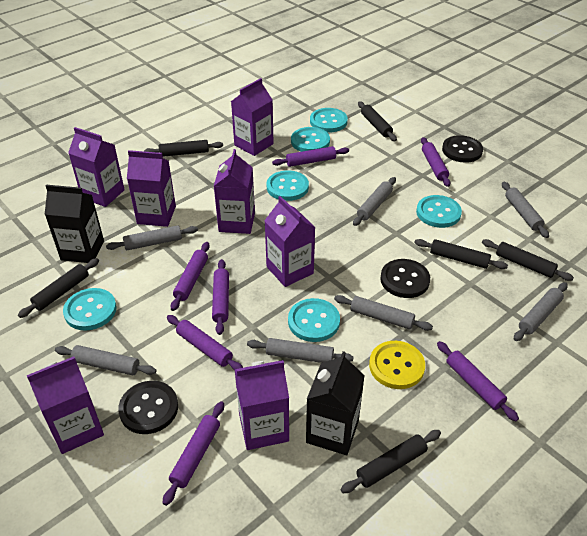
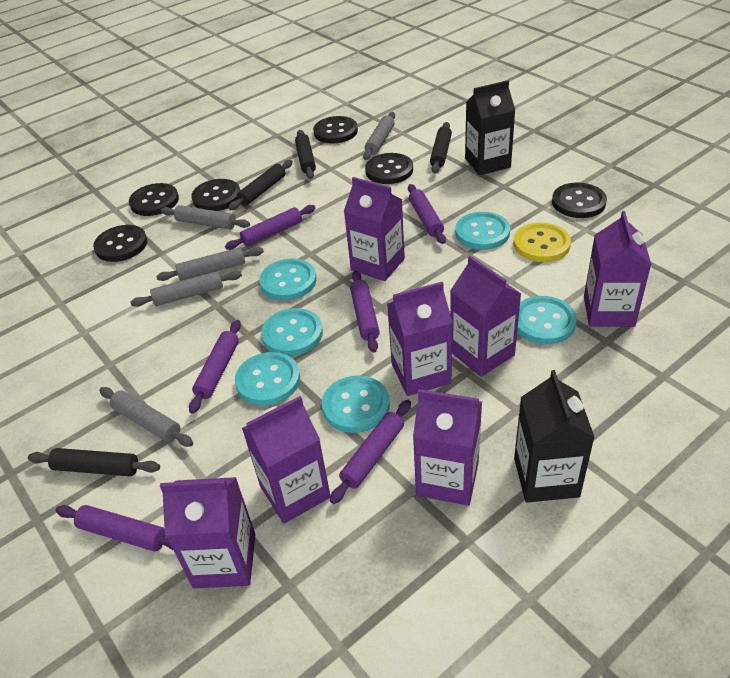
black button: [118,381,178,434] [380,259,430,298] [442,135,483,163] = 3 -> [93,225,147,262] [129,183,179,216] [191,179,240,211] [313,116,358,143] [365,153,413,184] [552,183,607,218] = 6
black rolling pin: [18,258,99,318] [144,140,223,157] [341,430,441,493] [358,101,397,141] [414,239,508,269] [482,239,574,281] = 6 -> [28,448,160,476] [229,160,293,210] [295,130,316,179] [430,122,452,174] = 4
grey rolling pin: [55,345,156,375] [106,225,198,250] [247,338,354,363] [334,295,433,331] [353,177,396,226] [502,182,549,238] [514,282,568,341] = 7 -> [99,387,193,447] [130,271,242,307] [156,247,264,281] [161,205,250,230] [363,112,395,160] = 5
purple rolling pin: [163,401,224,506] [167,315,243,371] [171,242,210,311] [212,259,229,335] [272,146,349,167] [421,137,451,187] [437,341,519,421] = 7 -> [56,505,174,552] [189,320,241,414] [225,205,315,250] [330,400,411,504] [350,271,380,353] [408,184,446,244] = 6

